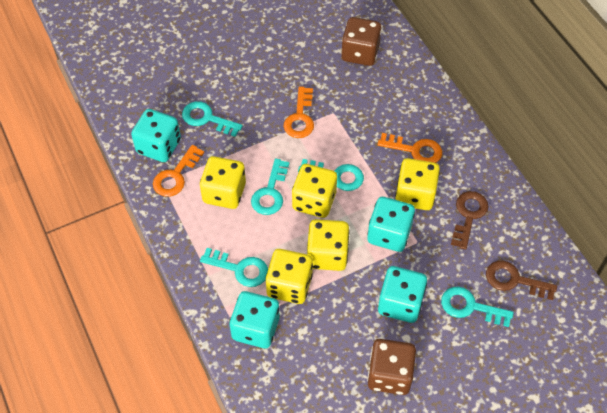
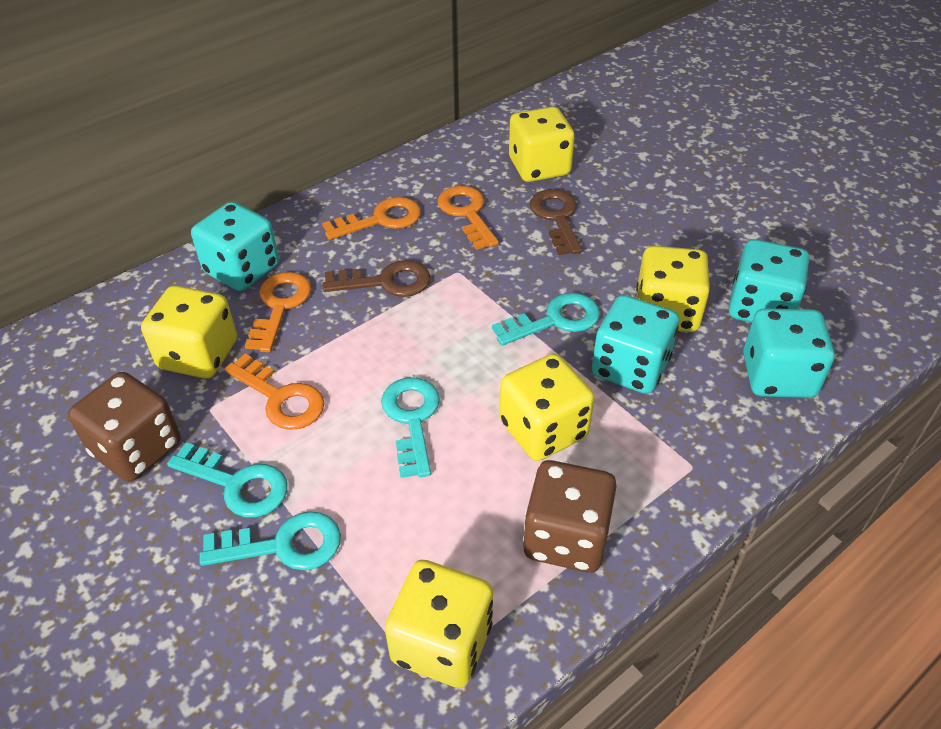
orange key: [153,145,204,197] [284,86,314,138] [377,133,442,163] = 3 -> [224,353,325,430] [245,272,312,352] [322,197,421,240] [438,186,499,250] = 4
turquoise key: [182,101,243,137] [200,248,268,287] [251,159,289,215] [298,159,364,191] [441,287,514,327] = 5 -> [167,442,288,518] [199,511,341,570] [381,377,440,478] [492,293,600,346] = 4

